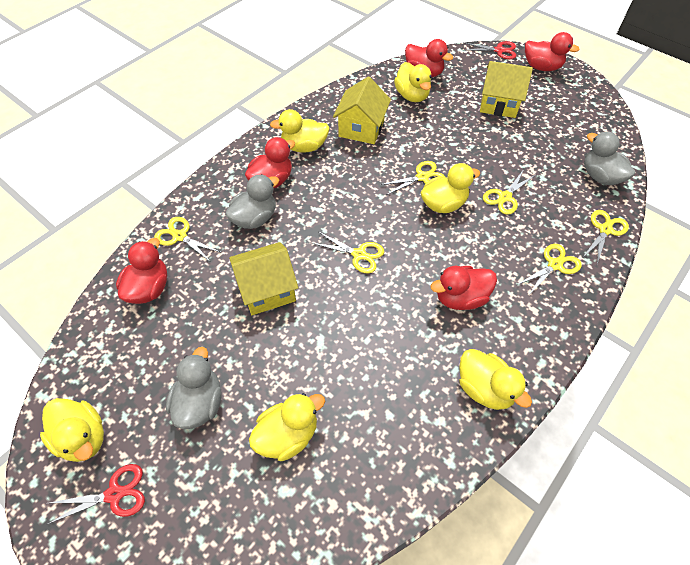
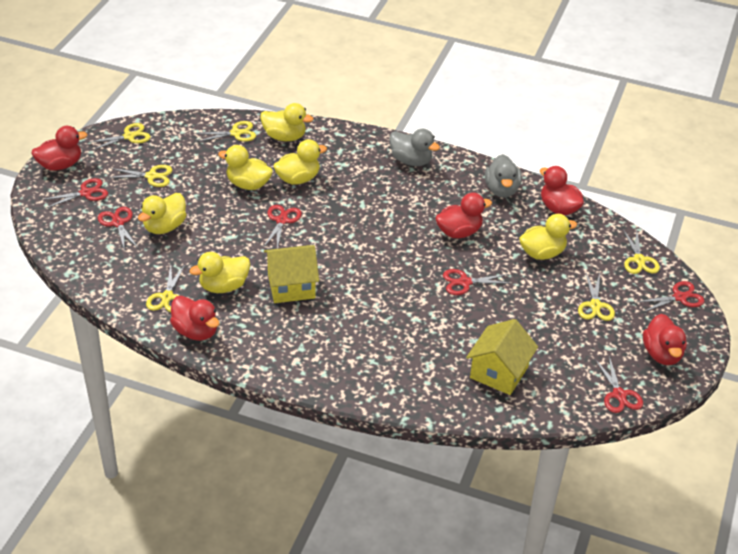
grey duck: [166,347,221,429] [225,174,279,229] [584,132,635,185] = 3 -> [389,129,440,166] [485,154,522,198] = 2
red scissors: [46,464,145,525] [464,41,516,60] = 2 -> [41,178,108,209] [98,207,139,251] [263,205,302,249] [443,269,512,295] [595,356,643,413] [636,281,705,312] = 6
yellow house: [229,242,298,315] [333,77,391,144] [480,61,533,118] = 3 -> [264,245,319,303] [466,319,538,395] = 2

